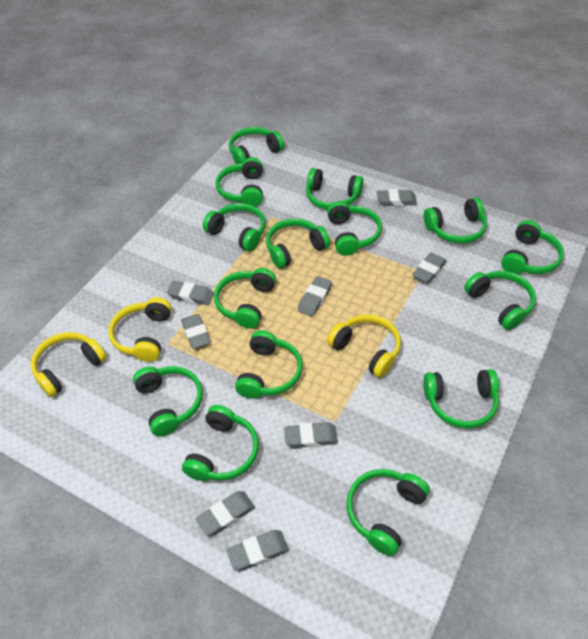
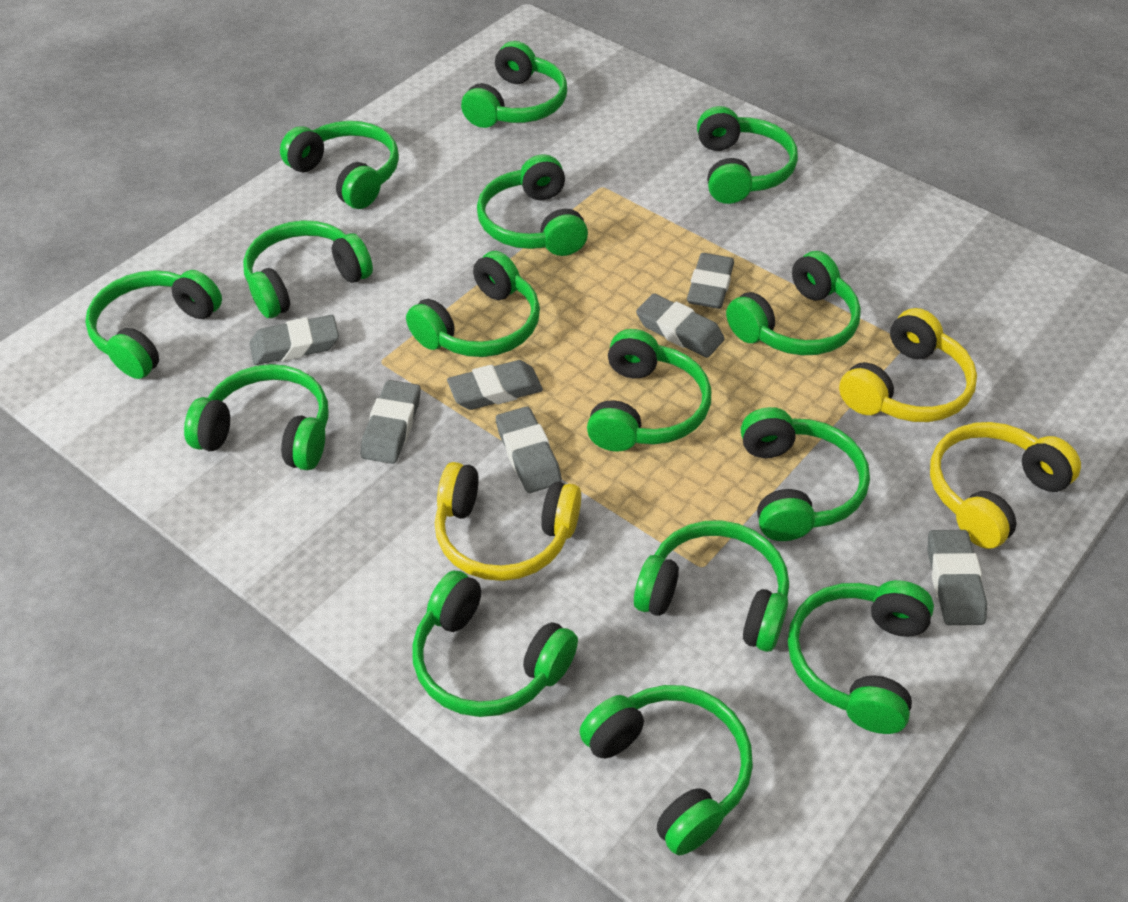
grey eraser: [167,281,214,305] [181,314,211,349] [196,491,255,536] [227,530,289,571] [284,422,338,448] [298,276,332,317] [377,189,417,206] [412,253,447,283] = 8 -> [249,315,339,365] [360,380,421,464] [447,360,543,410] [496,406,562,493] [636,294,725,358] [687,253,734,309] [927,530,987,625] = 7

